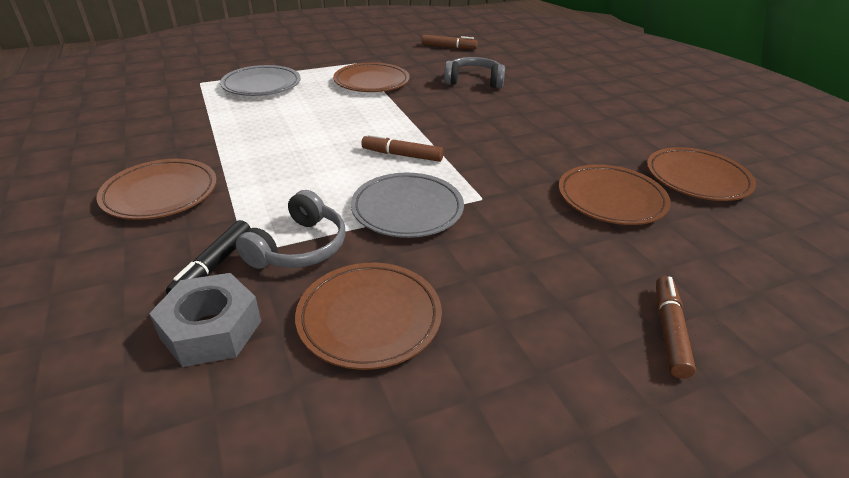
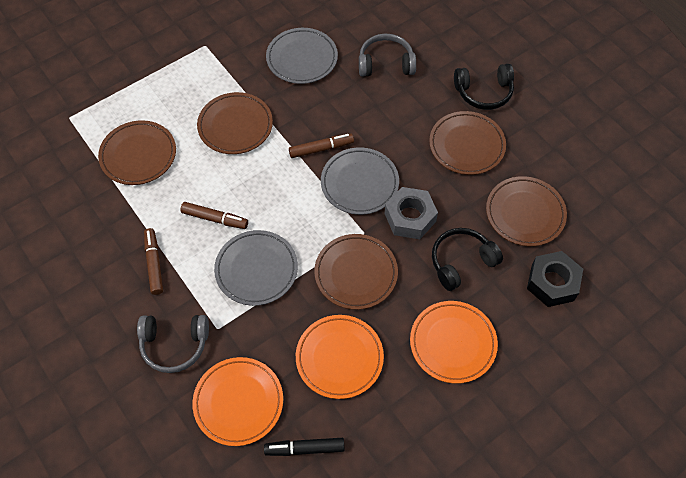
black headphones: none = 0 -> [432,228,503,291] [454,64,514,110] = 2
black nut: none = 0 -> [527,251,583,307] = 1
grey plate: [220,65,301,96] [351,173,464,238] = 2 -> [214,230,298,306] [266,28,338,84] [321,147,399,215] = 3
orange plate: none = 0 -> [192,357,283,446] [296,315,384,399] [410,301,498,384] = 3

